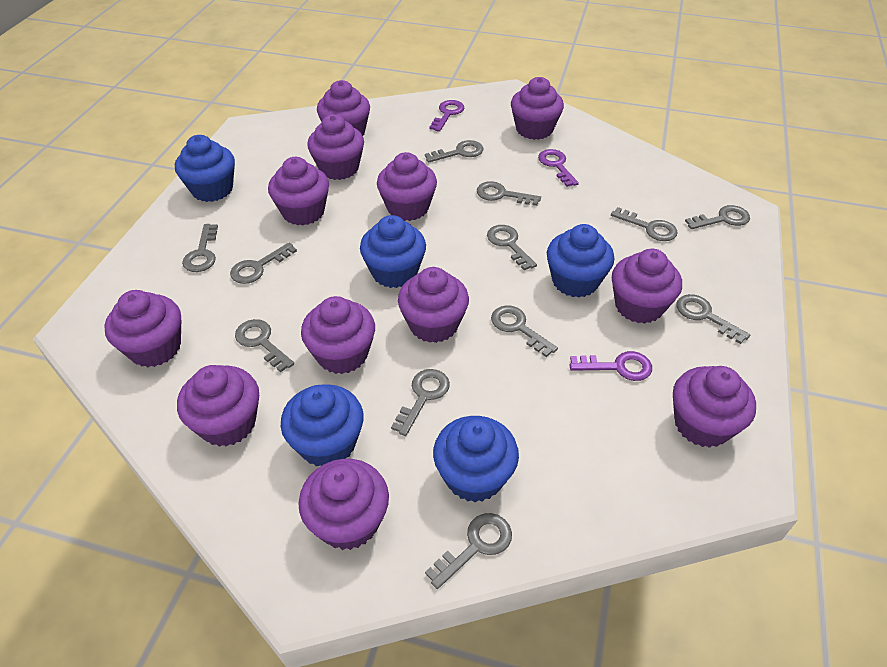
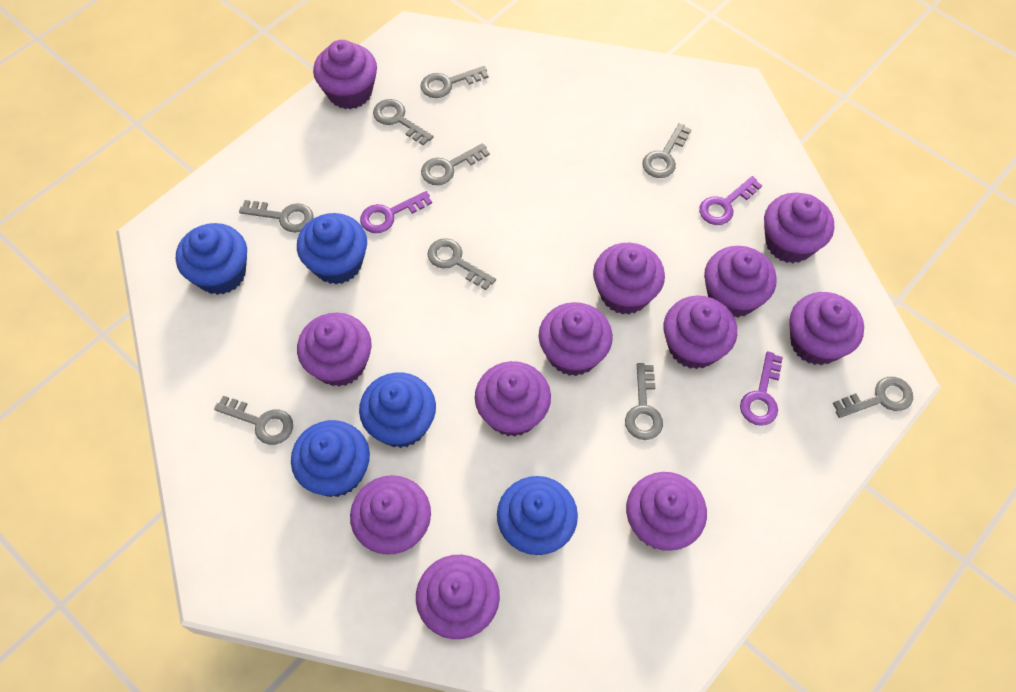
grey key: [182,224,218,272] [230,242,297,284] [235,319,294,372] [391,369,450,436] [425,140,483,163] [425,513,512,589] [477,181,541,206] [487,225,537,270] [491,305,558,357] [611,207,678,241] [676,294,750,344] [685,205,750,229] = 12 -> [214,396,293,445] [239,200,314,233] [373,99,434,145] [420,66,489,98] [421,143,490,185] [428,238,496,290] [625,363,663,440] [642,123,691,178] [833,377,913,418] = 9

